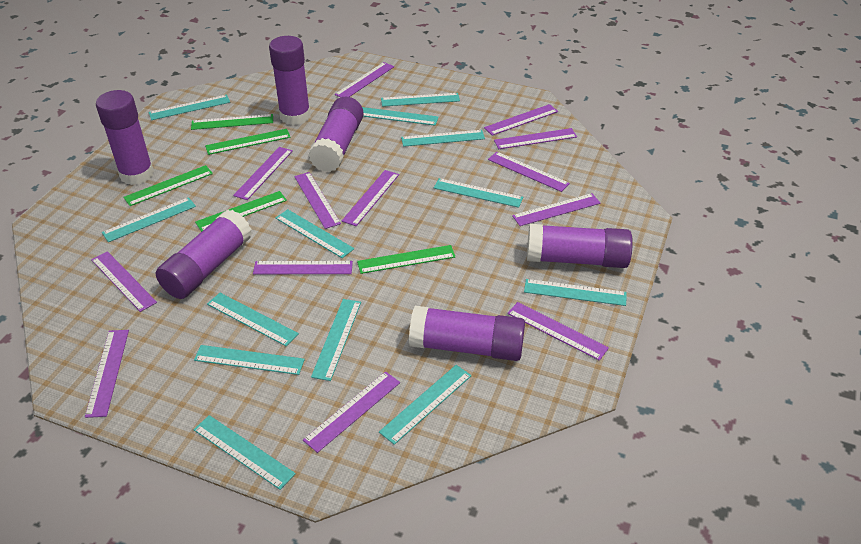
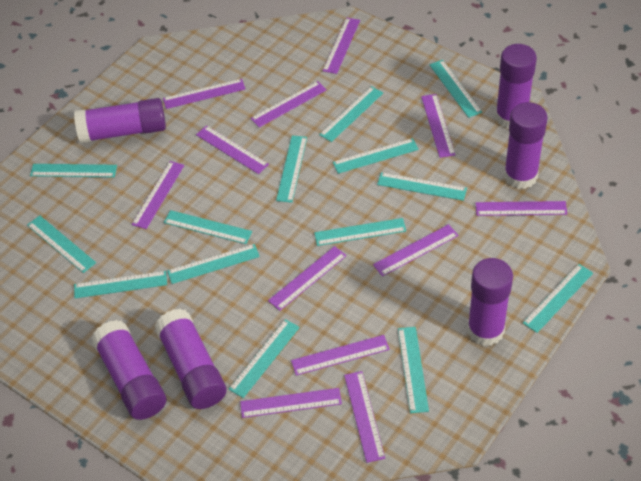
green ruler: [123,165,213,206] [191,114,273,130] [195,191,287,232] [205,129,291,155] [357,245,455,274] = 5 -> none = 0
purple ruler: [85,330,129,418] [91,251,157,312] [233,147,293,200] [253,261,353,274] [294,172,341,229] [303,371,400,453] [335,62,394,98] [342,170,399,226] [484,104,558,136] [488,152,570,192] [494,128,577,149] [507,302,609,361] [512,193,600,226] = 13 -> [132,161,184,229] [163,79,246,109] [196,125,269,174] [240,388,342,418] [251,81,327,128] [268,246,347,311] [291,335,390,376] [323,17,360,74] [344,371,385,463] [373,224,458,276] [421,94,455,158] [476,201,567,216] = 12
turquoise ruler: [102,197,196,242] [149,95,230,120] [193,415,296,490] [194,345,305,375] [207,293,299,346] [276,209,354,258] [311,299,361,381] [362,107,439,126] [379,365,472,445] [381,93,460,107] [401,130,485,147] [434,178,523,208] [524,279,627,306] = 13 -> [27,215,96,273] [30,164,117,177] [74,271,167,298] [164,210,252,244] [167,244,260,284] [229,319,300,398] [276,135,307,203] [314,218,406,246] [319,86,383,142] [333,138,419,174] [377,172,467,201] [398,327,429,413] [429,60,482,118] [523,264,593,333] = 14

